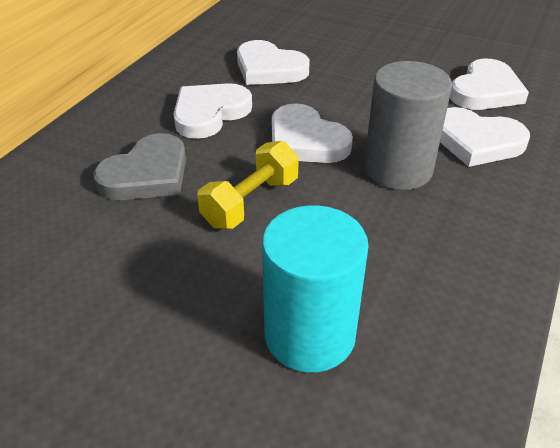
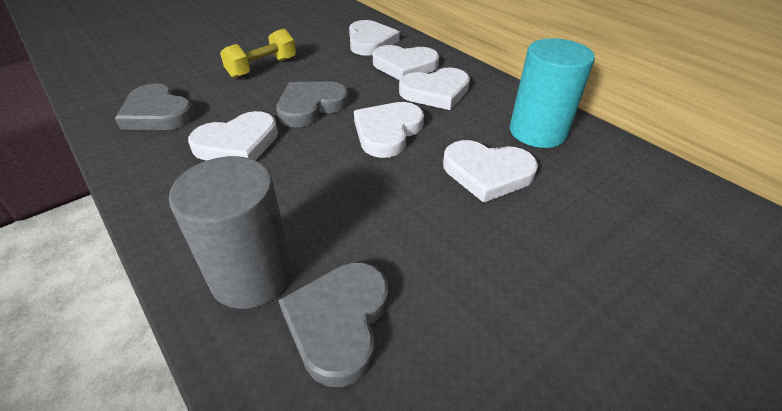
grey heart: [93,133,186,200] = 1 -> [115,83,195,130] [276,81,349,127] [278,262,388,387] = 3
white heart: [173,83,252,139] [237,40,310,85] [272,103,353,163] [440,107,530,167] [450,59,529,110] = 5 -> [188,111,278,160] [349,20,400,56] [354,102,424,158] [373,45,439,80] [399,68,470,110] [443,140,538,203] = 6

